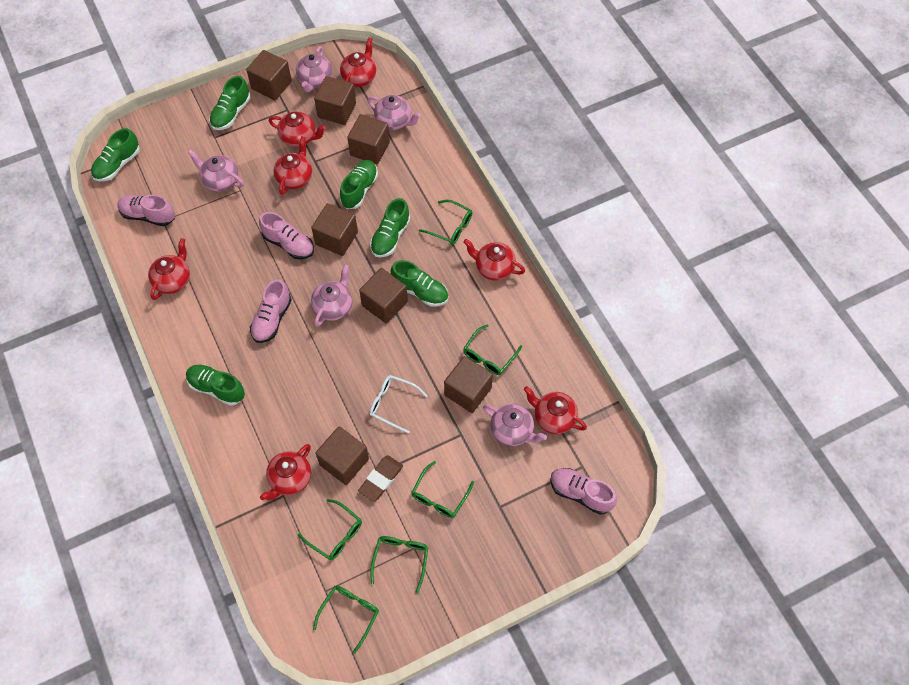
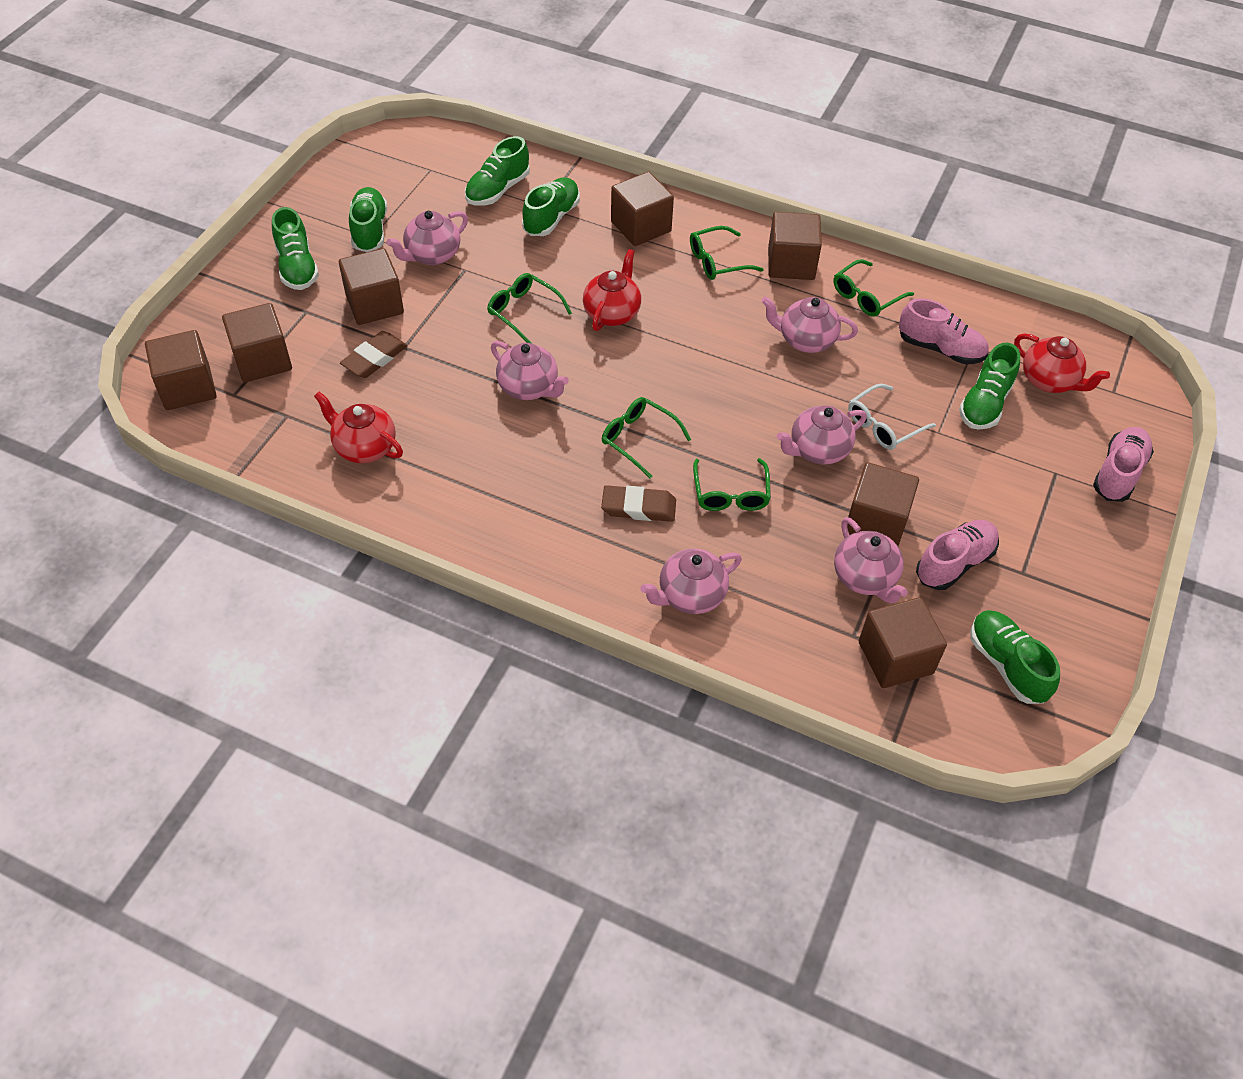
brown eraser: [358,455,403,502] = 1 -> [340,331,408,378] [601,485,676,522] = 2
green glasses: [298,499,362,560] [313,585,379,654] [370,536,429,594] [411,461,474,518] [419,200,472,245] [463,325,522,375] = 6 -> [487,273,572,343] [602,397,691,479] [690,226,764,280] [693,458,771,511] [834,259,914,317] = 5
pink shoe: [117,195,175,226] [250,279,291,343] [259,212,314,259] [550,468,617,515] = 4 -> [899,298,988,364] [916,520,999,590] [1093,427,1154,502] = 3
pink teapot: [188,150,244,192] [296,46,332,92] [311,265,352,327] [367,95,421,130] [483,403,547,446] = 5 -> [387,211,468,265] [491,341,569,400] [641,548,742,614] [761,296,858,353] [777,406,867,465] [834,517,908,604] = 6
red teapot: [148,238,190,300] [260,444,311,500] [269,111,326,147] [273,136,312,195] [340,37,376,87] [463,239,525,281] [524,386,587,434] = 7 -> [314,392,403,463] [583,249,641,331] [1014,333,1110,393] = 3

